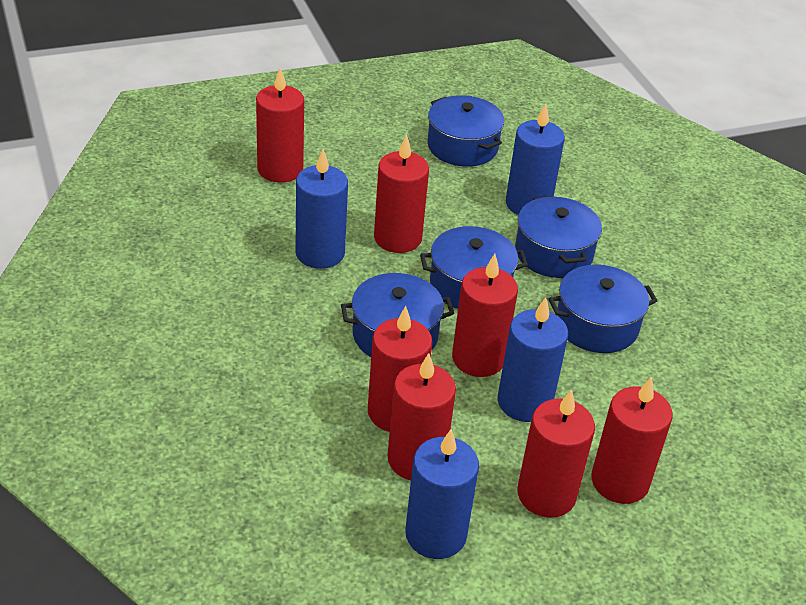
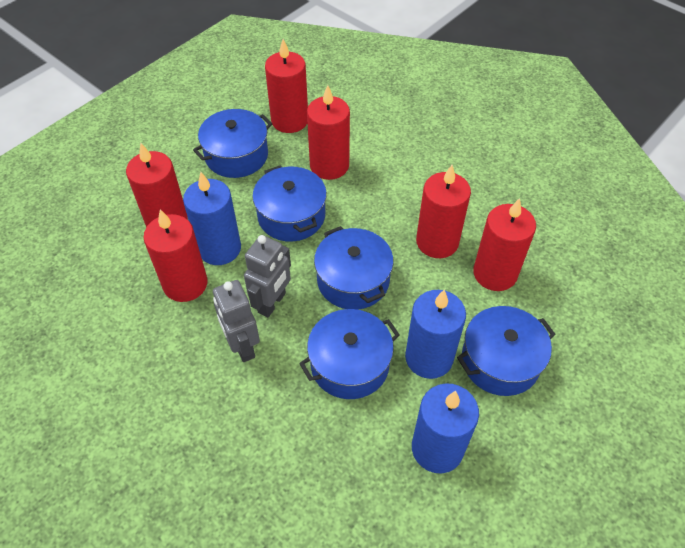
blue candle: [296,149,348,269] [405,429,479,559] [497,297,568,422] [506,104,565,215] = 4 -> [183,172,241,265] [405,289,466,379] [412,383,479,474] = 3
grey robot: none = 0 -> [213,280,260,362] [244,235,291,318] = 2
red candle: [256,68,304,183] [368,306,432,432] [374,135,429,253] [388,353,456,480] [452,254,518,377] [517,389,595,518] [591,377,673,504] = 7 -> [126,143,188,227] [143,209,208,302] [265,39,308,133] [307,85,350,180] [416,165,471,258] [473,198,536,291] = 6

